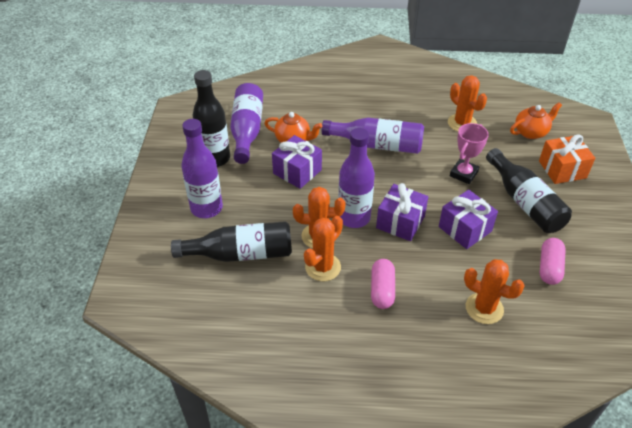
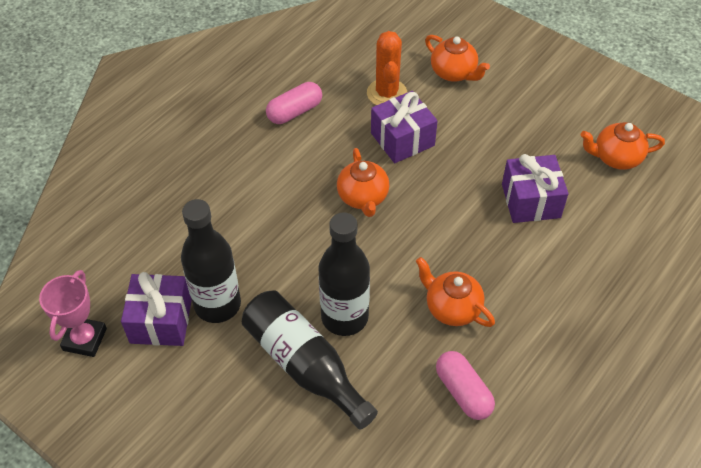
orange cactus: [293,187,345,248] [304,216,343,281] [448,75,487,131] [464,259,524,324] = 4 -> [367,31,407,105] = 1
orange gift: [539,134,595,184] = 1 -> none = 0
orange teapot: [264,112,322,142] [510,102,562,139] = 2 -> [337,148,389,217] [416,257,495,327] [425,35,490,82] [580,122,665,170] = 4
purple bottle: [181,119,223,218] [230,83,263,164] [322,118,424,154] [338,128,375,228] = 4 -> none = 0

